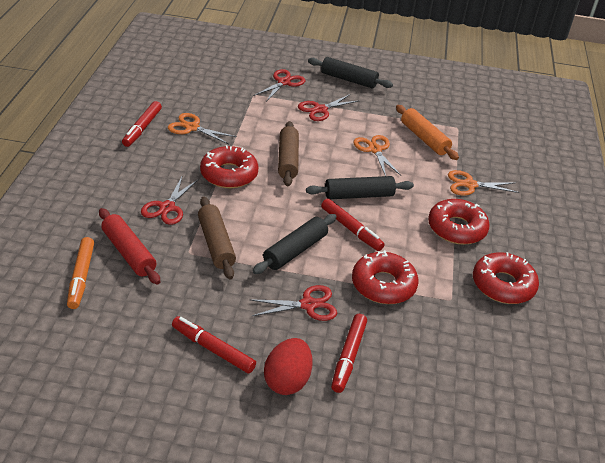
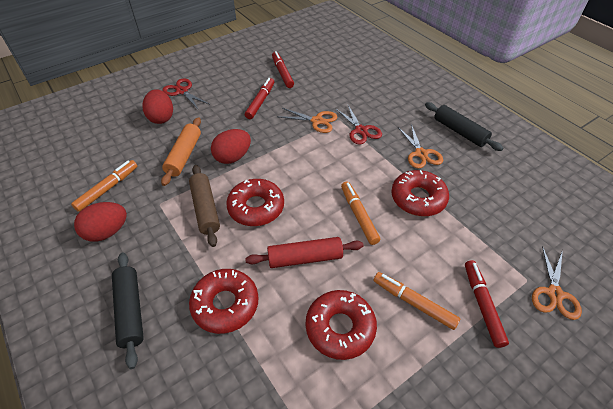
black rolling pin: [253,214,336,274] [306,176,414,199] [308,57,393,89] = 3 -> [112,252,144,369] [425,102,503,151] = 2
brown rolling pin: [198,197,236,279] [278,121,299,187] = 2 -> [189,165,220,247] = 1
orange marker: [67,237,94,309] = 1 -> [71,160,137,212] [341,181,380,245] [374,272,460,330] = 3
red egg: [264,338,312,395] = 1 -> [74,202,127,242] [142,89,173,124] [211,129,251,164] = 3
red marker: [122,101,162,147] [172,316,256,374] [321,198,384,251] [331,314,367,393] = 4 -> [245,78,274,119] [272,51,294,88] [465,260,509,348] = 3
red scissors: [141,177,199,225] [249,285,337,321] [254,69,305,102] [298,94,358,121] = 4 -> [162,78,209,110] [336,105,382,144] = 2

